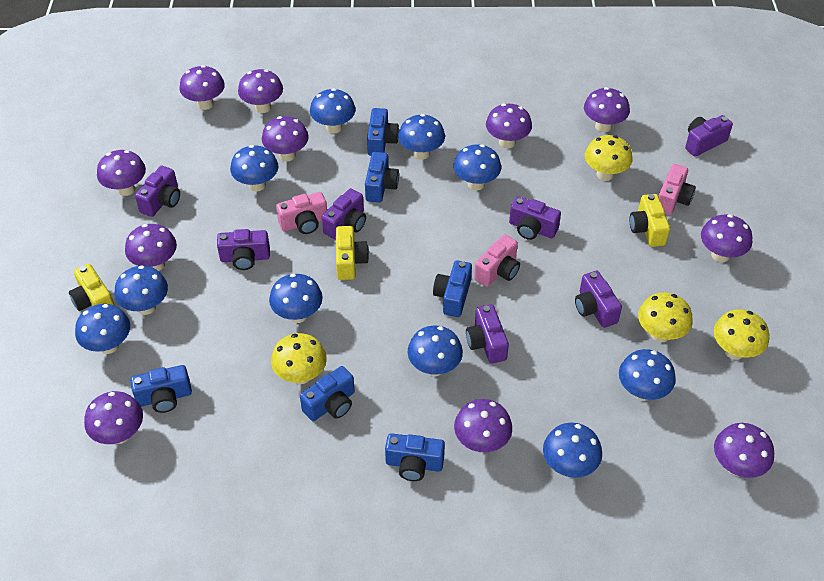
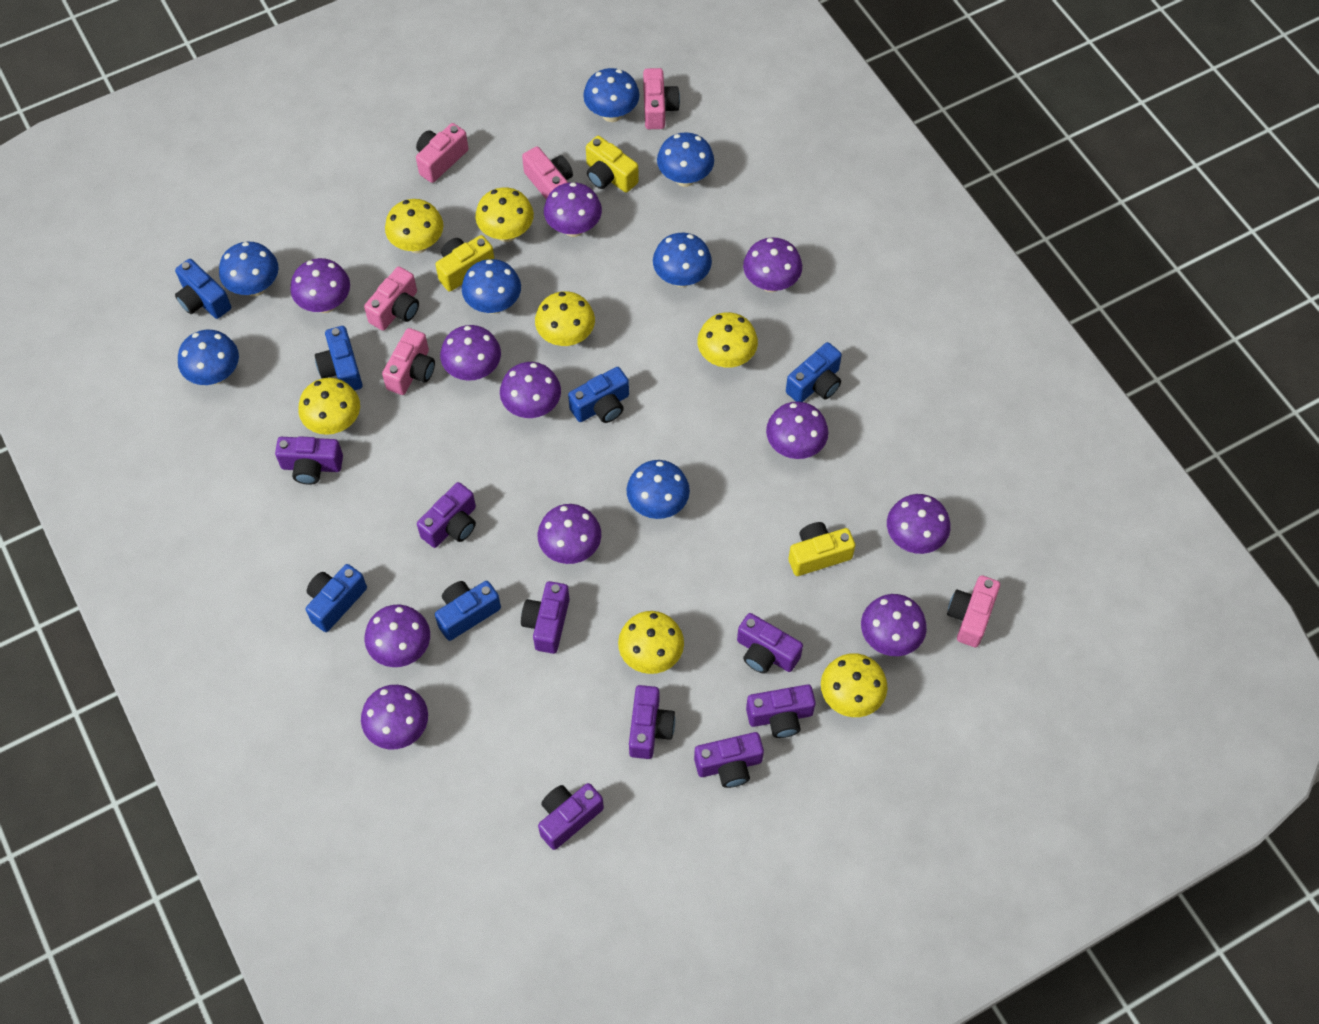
blue mushroom: [75,304,130,354] [115,265,168,315] [230,145,278,191] [269,274,323,323] [310,88,356,133] [398,114,445,160] [408,326,463,376] [453,144,501,190] [543,423,602,478] [619,349,676,401] = 10 -> [178,330,239,385] [219,242,279,296] [462,259,521,314] [583,68,640,122] [626,460,690,519] [653,233,712,287] [657,132,714,187] = 7
pink camera: [276,192,327,234] [474,234,520,287] [659,164,696,215] = 3 -> [364,267,419,331] [382,328,435,395] [416,123,468,183] [522,146,573,199] [643,68,680,129] [947,575,1000,647] = 6
purple camera: [135,166,180,217] [217,229,270,270] [322,188,366,239] [466,304,509,363] [509,196,561,240] [575,271,622,328] [685,115,733,157] = 7 -> [275,436,343,485] [417,482,476,548] [521,581,570,654] [538,783,604,850] [629,685,675,759] [694,732,764,788] [737,613,803,674] [746,684,816,738] = 8
yellow mushroom: [271,333,327,384] [585,135,633,181] [638,293,693,342] [714,309,769,360] = 4 -> [298,378,360,435] [385,199,443,253] [475,188,534,242] [535,291,595,346] [618,611,684,674] [697,312,758,368] [821,653,887,717] = 7

